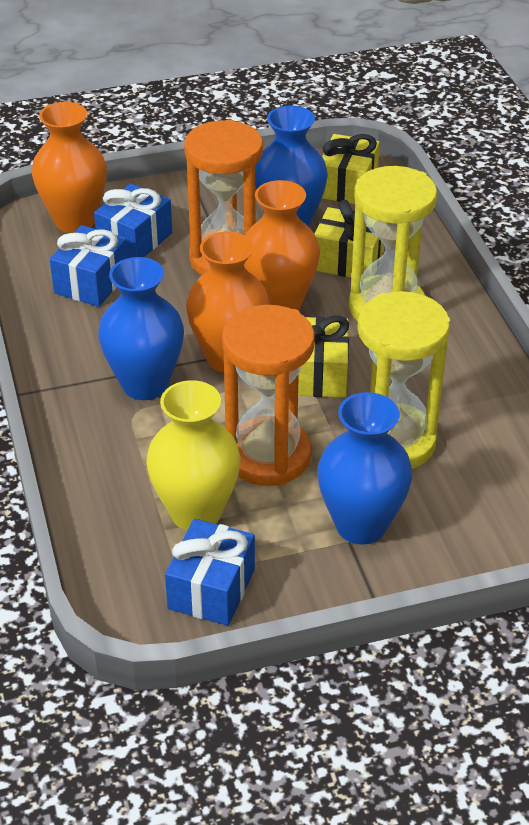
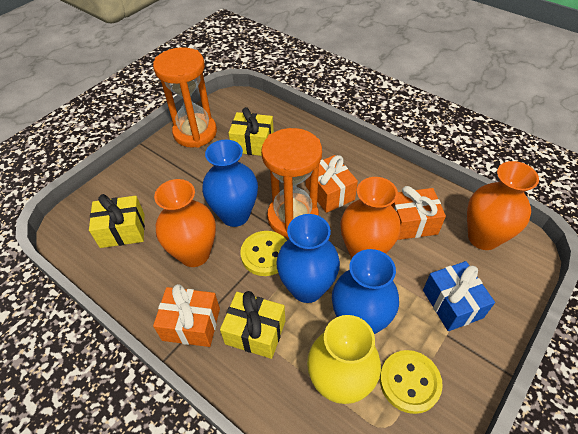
blue gift: [50,225,128,307] [94,183,172,258] [165,519,255,626] = 3 -> [423,261,495,331] = 1
orange gift: none = 0 -> [153,284,220,347] [306,155,358,213] [391,186,446,240] = 3
yellow button: none = 0 -> [240,231,287,276] [380,350,443,414] = 2
yellow hourglass: [349,166,437,321] [357,291,450,469] = 2 -> none = 0

